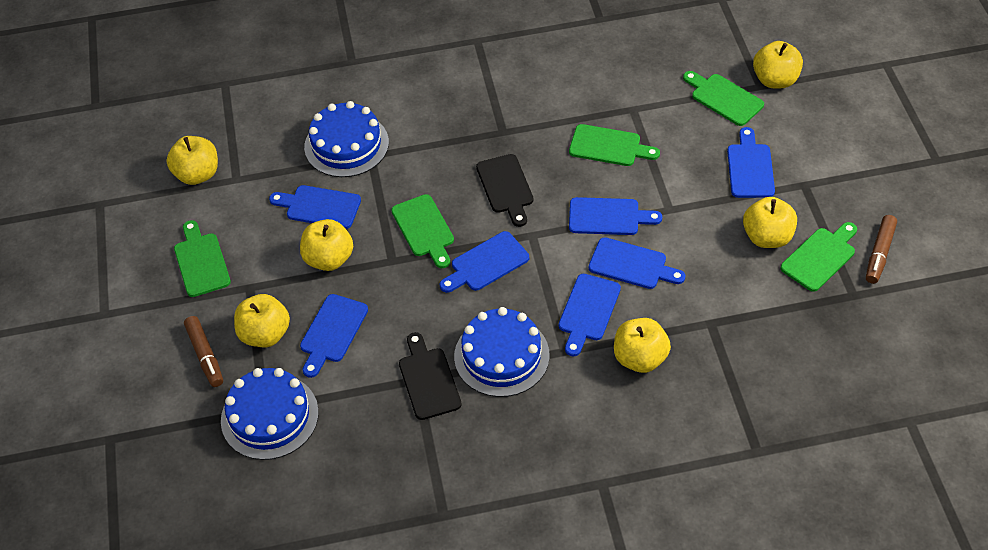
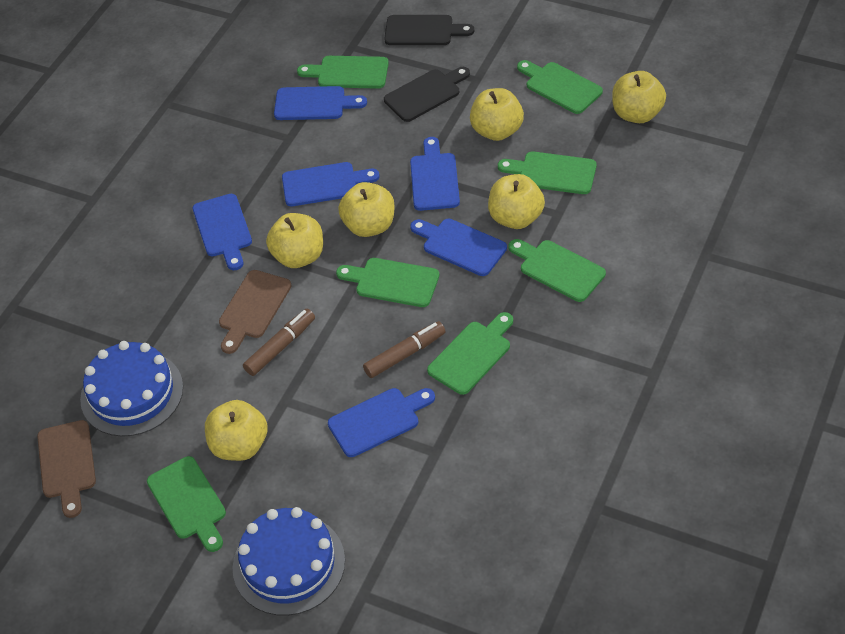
blue cake: [221,368,319,460] [304,101,389,177] [454,307,550,397] = 3 -> [80,341,183,437] [232,507,345,616] = 2
blue cutting board: [269,185,361,229] [300,294,368,378] [440,231,529,293] [559,274,621,356] [569,197,662,235] [589,237,686,289] [727,127,775,198] = 7 -> [193,194,252,270] [274,86,367,120] [282,162,379,206] [328,388,435,457] [410,137,460,211] [410,219,507,276] = 6
brown cutting board: none = 0 -> [37,420,96,518] [219,270,291,354] = 2
green cutting board: [174,220,231,297] [391,194,454,268] [569,124,660,166] [683,71,764,126] [780,222,857,292] = 5 -> [147,456,226,552] [297,56,389,89] [336,258,439,307] [427,312,513,395] [498,151,597,194] [508,239,606,302] [517,60,603,114] = 7

